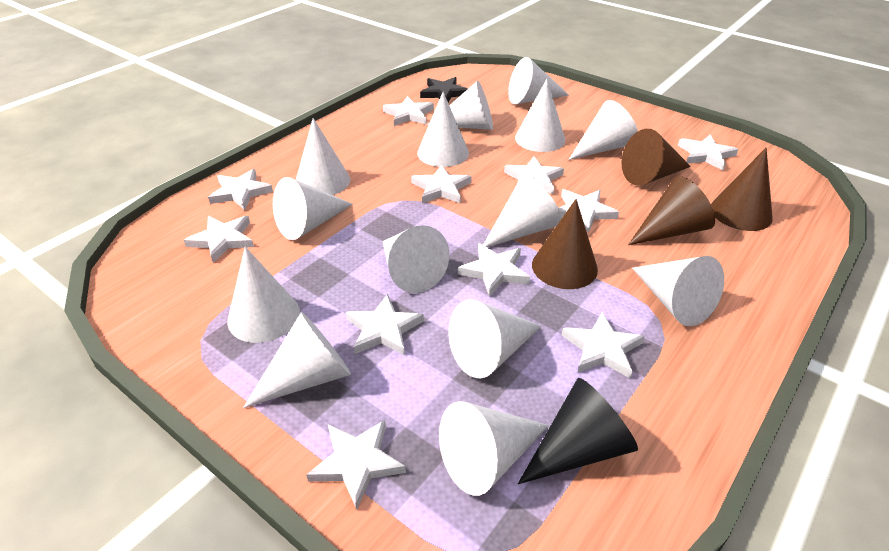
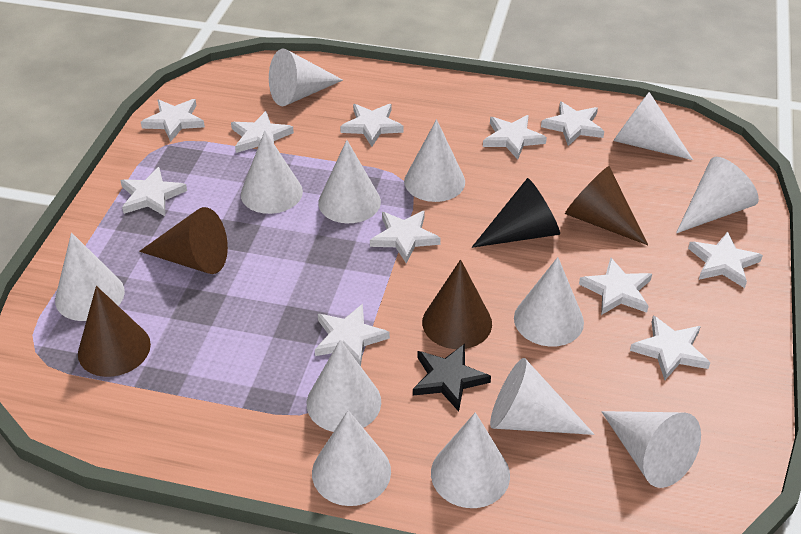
white cone: [227,247,300,343] [243,312,351,408] [273,177,353,240] [296,118,350,195] [382,225,449,293] [417,92,469,167] [427,81,493,130] [439,401,549,496] [448,299,542,378] [483,176,562,247] [508,57,569,104] [515,79,565,152] [568,100,638,160] [632,256,724,326] = 14 -> [55,232,125,321] [241,131,303,214] [269,49,343,106] [307,340,381,432] [312,410,391,506] [318,140,381,223] [404,119,465,202] [431,412,510,508] [490,358,594,435] [514,257,584,347] [601,411,701,488] [613,92,693,160] [676,157,759,233] = 13

